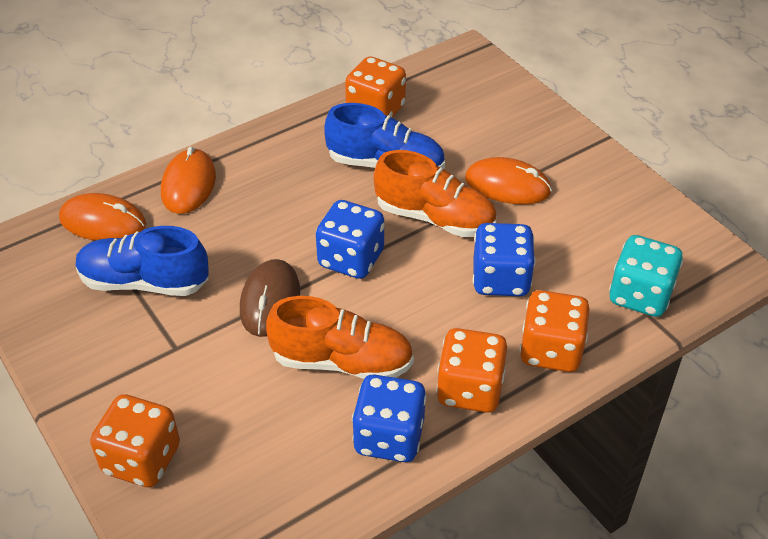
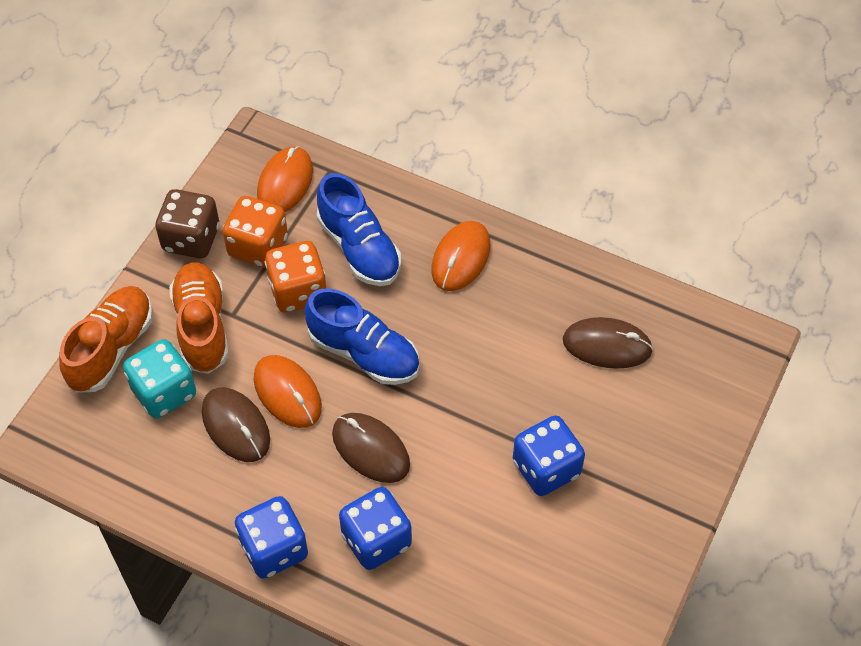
brown dice: none = 0 -> [155,189,220,258] = 1
brown mouse: [240,259,300,337] = 1 -> [202,388,270,462] [332,413,410,483] [563,317,653,369] = 3
orange dice: [90,394,180,487] [345,56,406,118] [436,328,507,413] [519,290,589,372] = 4 -> [222,196,288,268] [265,241,326,313] = 2

